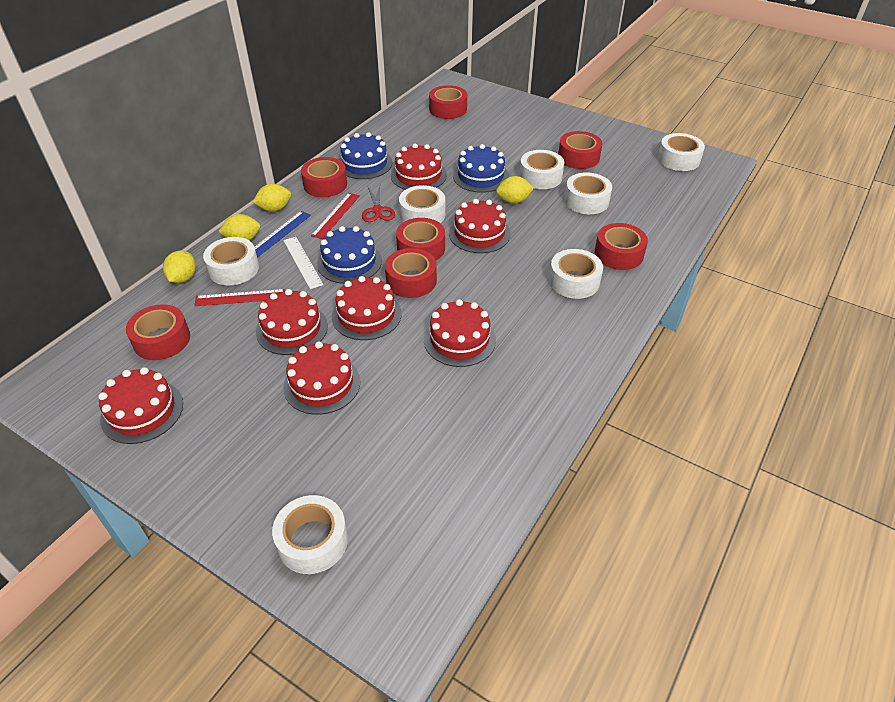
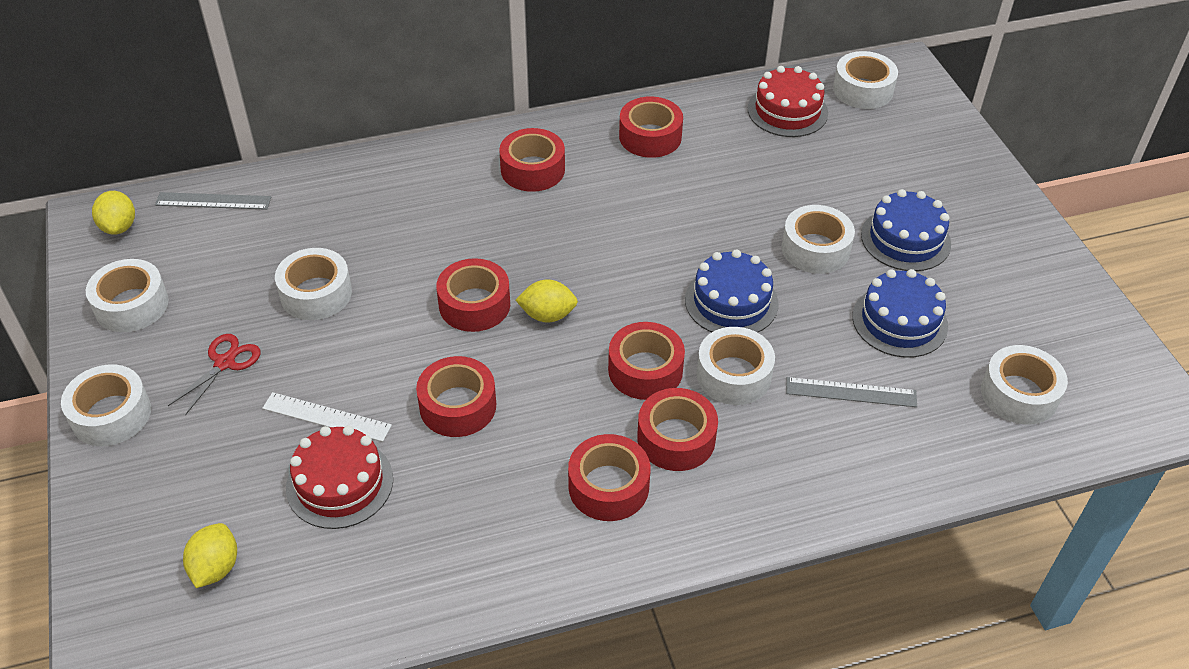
blue ruler: [255,211,311,258] = 1 -> none = 0
grey ruler: none = 0 -> [155,192,271,210] [786,377,917,407] = 2
red cake: [98,367,183,444] [256,289,328,355] [283,341,361,415] [332,276,401,340] [391,143,447,190] [424,299,496,367] [449,199,511,253] = 7 -> [286,425,393,529] [748,66,828,137] = 2
red ruler: [194,289,285,306] [311,193,360,239] = 2 -> none = 0
yellow lemon: [163,251,196,283] [218,214,260,241] [253,184,291,211] [496,176,534,203] = 4 -> [92,191,135,235] [183,523,237,588] [516,279,578,323] = 3

